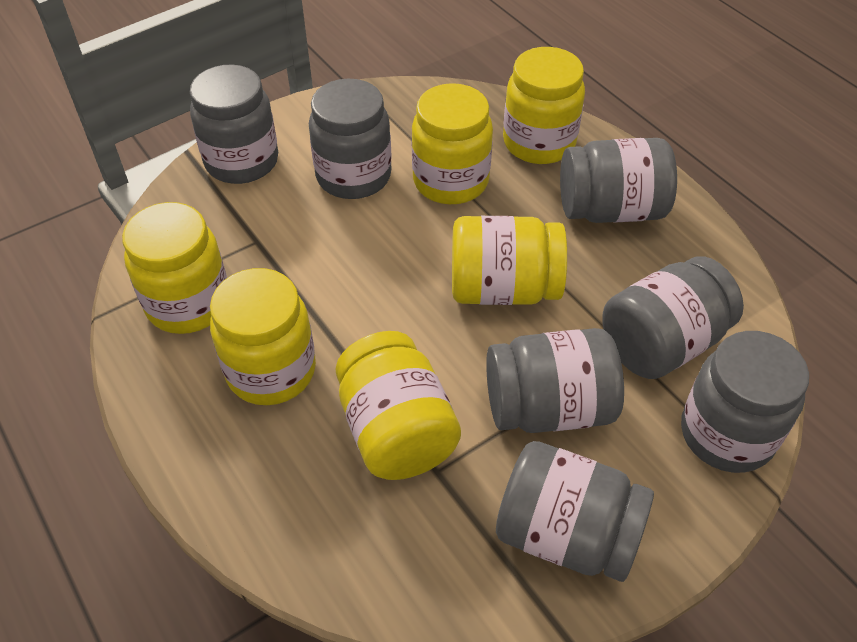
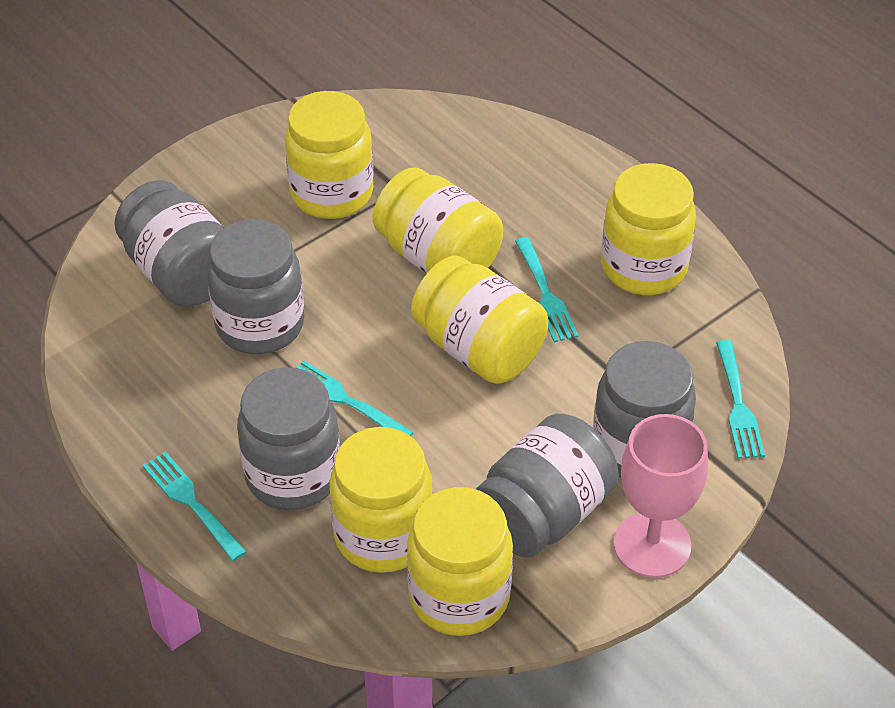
grey jar: [190,64,278,184] [309,79,392,199] [486,328,624,433] [496,441,654,582] [560,138,677,223] [602,256,744,379] [681,331,809,473] = 7 -> [114,180,224,307] [207,219,304,354] [237,367,340,510] [476,413,619,557] [593,341,696,478] = 5
pink goblet: none = 0 -> [614,414,708,578] = 1
turquoise fork: none = 0 -> [142,452,246,561] [296,360,414,436] [515,237,579,342] [716,340,765,459] = 4

